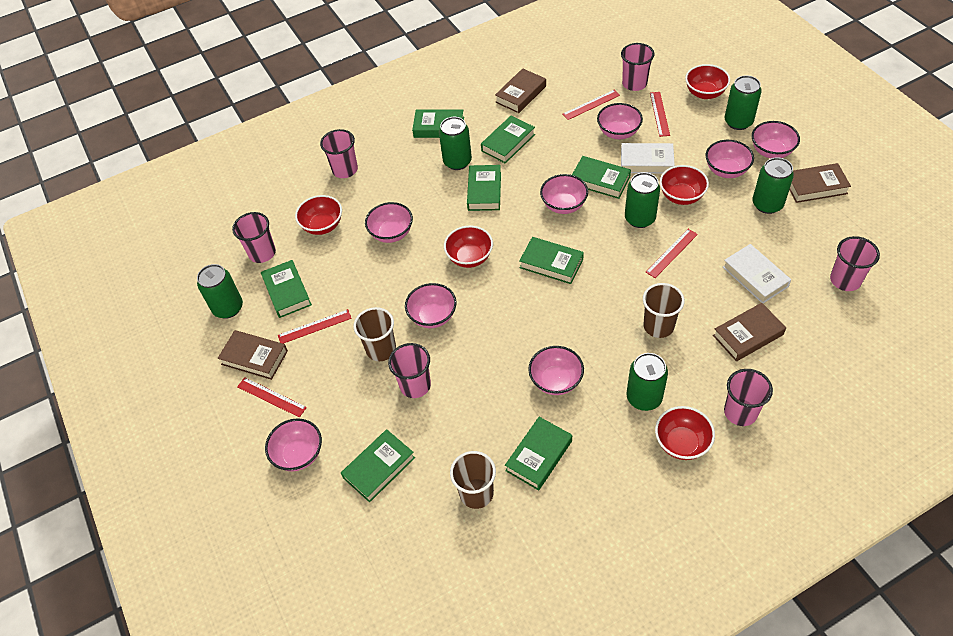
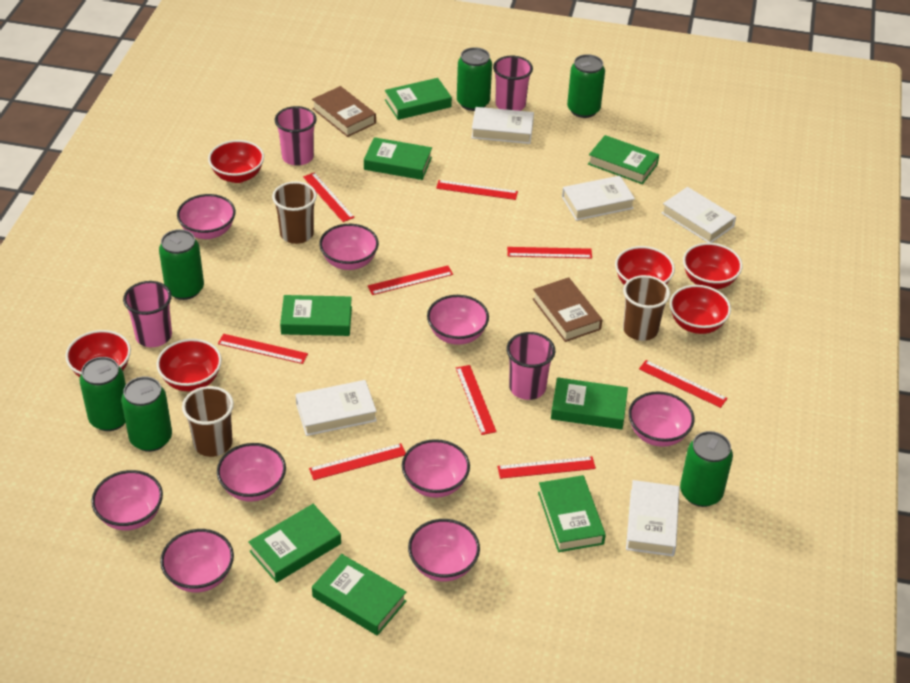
brown book: [217,330,288,380] [495,68,546,113] [713,303,786,361] [789,163,851,203] = 4 -> [312,86,376,137] [533,277,602,342] = 2
pink bowl: [265,418,322,471] [365,202,413,243] [405,283,457,328] [528,346,584,395] [540,174,588,214] [597,103,643,139] [706,140,754,178] [752,121,800,158] = 8 -> [91,470,163,530] [160,529,234,593] [177,194,236,239] [217,443,286,502] [319,224,379,270] [402,439,470,498] [408,519,480,582] [427,295,489,345] [628,391,695,447] = 9
pink cup: [232,212,276,263] [320,129,358,178] [388,343,431,398] [621,43,654,91] [724,369,773,426] [830,236,880,291] = 6 -> [123,281,172,347] [275,106,317,166] [493,56,533,111] [507,332,555,400] = 4
red bowl: [295,195,342,235] [444,226,493,268] [655,406,715,460] [660,165,709,205] [685,64,730,99] = 5 -> [65,330,131,377] [157,339,222,391] [208,140,264,183] [615,246,675,285] [670,285,731,334] [683,243,743,289] = 6
red ruler: [237,377,307,417] [278,309,352,344] [563,90,620,120] [646,229,698,278] [650,92,670,137] = 5 -> [218,334,308,364] [303,172,355,222] [309,443,406,480] [368,265,453,295] [436,180,518,200] [456,365,497,435] [497,456,596,479] [507,247,592,258] [639,360,728,408] = 9
white book: [621,143,675,174] [723,244,791,303] = 2 -> [295,380,377,436] [471,107,534,144] [562,176,635,221] [626,480,680,556] [662,187,736,243] = 5

